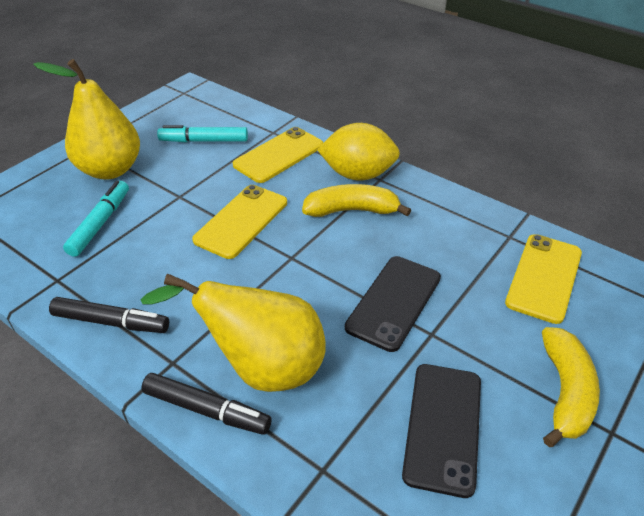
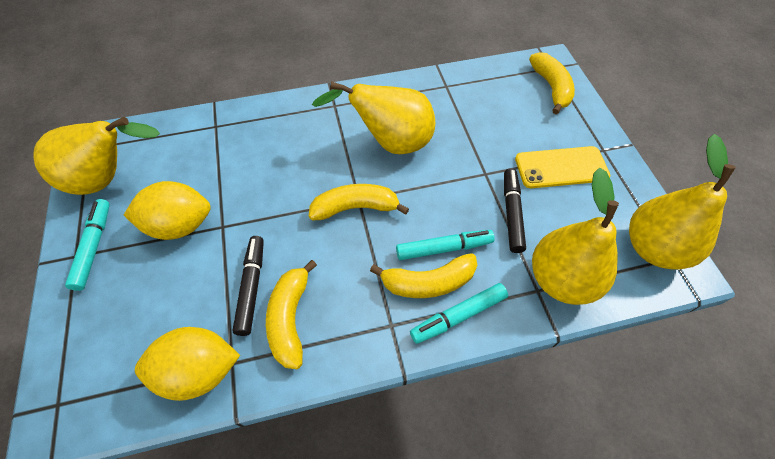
black phone: [345,256,441,352] [402,364,481,498] = 2 -> none = 0
turquoise marker: [63,181,129,257] [157,125,248,142] = 2 -> [65,199,110,291] [396,230,495,260] [410,283,508,344] = 3
yellow banana: [302,184,411,217] [542,327,600,447] = 2 -> [266,260,317,369] [309,184,409,220] [370,253,477,298] [529,52,575,114] = 4
yellow lemon: [317,123,400,181] = 1 -> [124,181,211,240] [135,327,240,401] = 2
yellow pear: [33,59,140,180] [140,273,326,392] = 2 -> [33,117,160,195] [312,81,435,154] [532,168,619,305] [629,134,735,270] = 4
yellow phone: [192,185,287,259] [233,127,323,183] [505,234,582,324] = 3 -> [515,146,610,188] = 1

